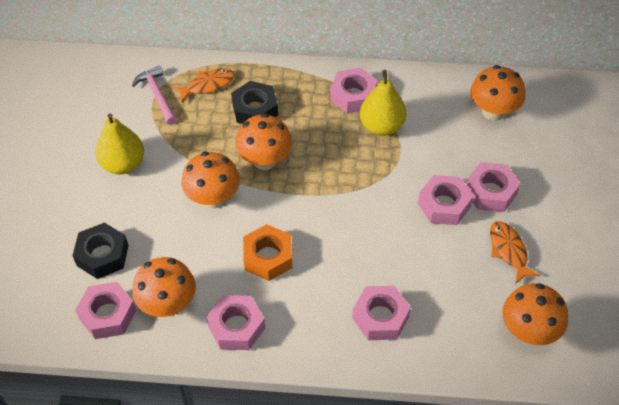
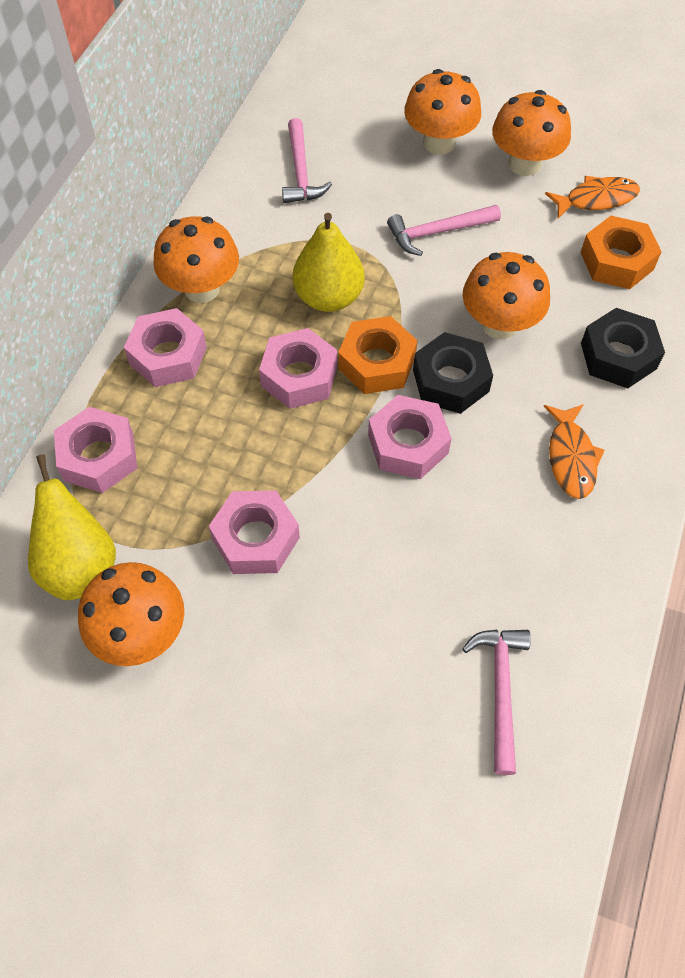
orange nut: [243,224,292,281] = 1 -> [338,316,418,394] [581,216,662,289] = 2
pink hammer: [132,66,177,125] = 1 -> [282,118,332,203] [387,205,501,256] [463,629,531,775] = 3
pink nut: [75,282,136,339] [206,295,265,350] [330,68,378,114] [352,286,411,340] [418,175,473,225] [466,162,520,212] = 6 -> [54,407,137,493] [124,308,207,387] [209,490,300,574] [259,328,337,409] [368,395,452,479] = 5

